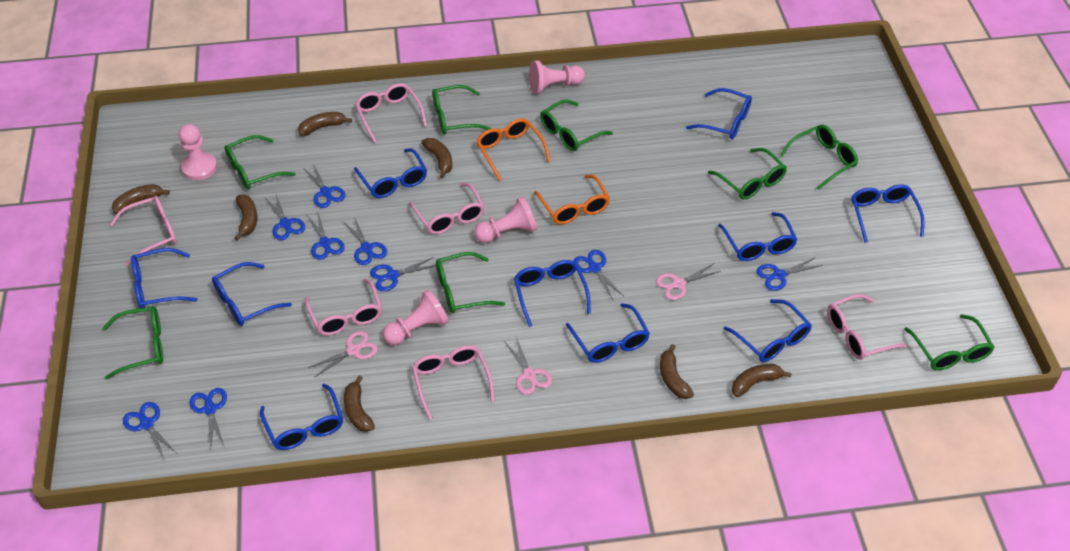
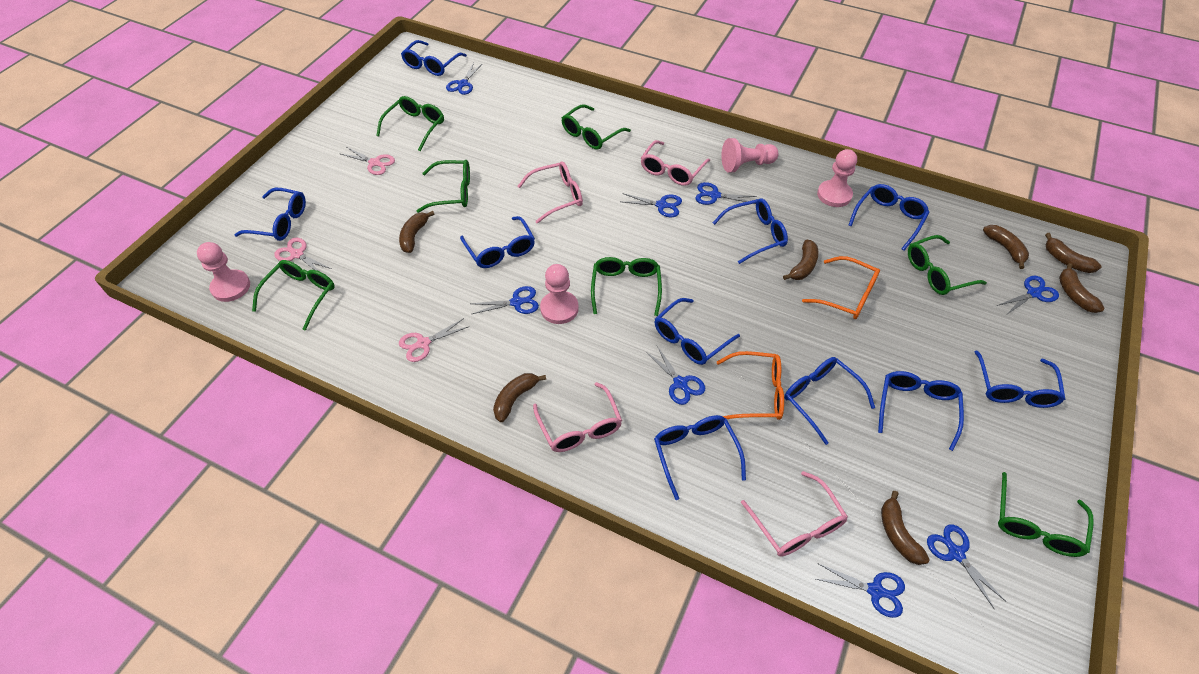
blue scissors: [123,402,175,459] [190,388,227,451] [265,195,305,240] [303,163,346,208] [306,213,345,260] [343,217,387,265] [370,257,436,291] [574,250,623,300] [756,257,822,291] = 9 -> [446,63,483,95] [471,286,539,314] [622,193,682,217] [646,346,705,405] [695,182,757,205] [816,564,905,618] [927,524,1005,608] [997,276,1059,315] = 8
green glasses: [103,306,163,380] [225,135,296,190] [432,85,491,134] [436,252,505,314] [540,99,613,151] [708,148,787,200] [780,125,858,190] [904,314,995,370] = 8 -> [252,260,335,331] [376,96,444,151] [417,160,470,213] [562,104,631,150] [591,257,662,316] [908,235,987,295] [998,472,1094,557] = 7
pink glasses: [110,196,177,265] [305,279,382,335] [355,83,427,143] [409,183,485,234] [412,345,495,420] [827,294,908,360] = 6 -> [518,161,583,223] [533,382,622,452] [641,140,710,186] [741,471,848,557] = 4

